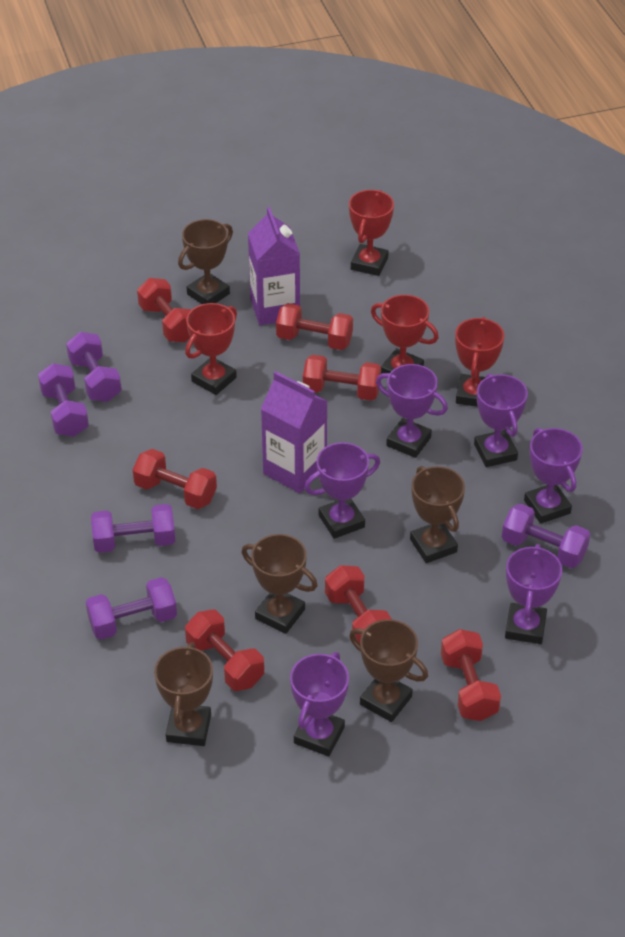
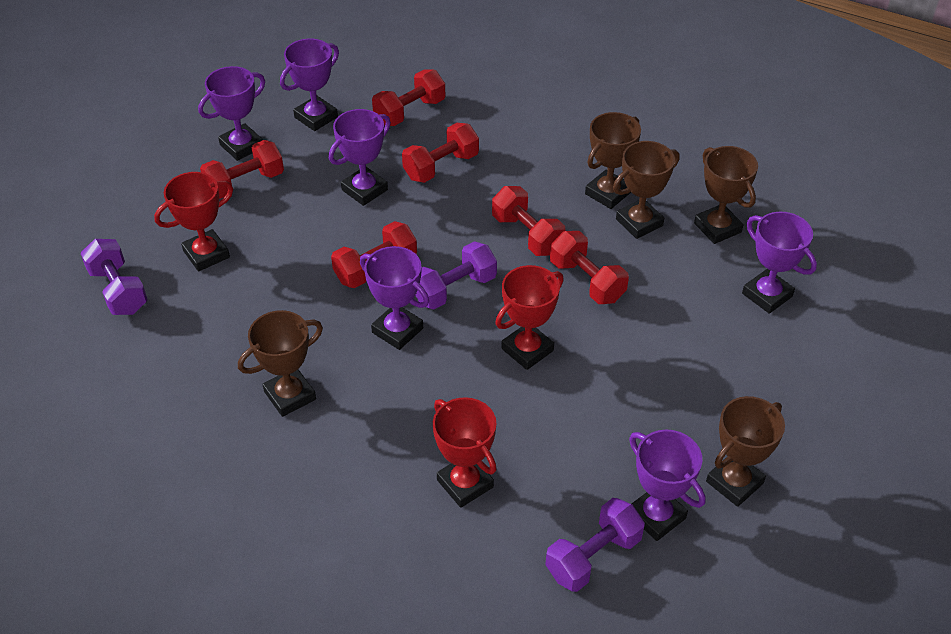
purple carton: [248,207,300,325] [261,371,328,493] = 2 -> none = 0
purple dumbbell: [38,363,89,437] [66,332,122,402] [86,577,177,640] [91,504,175,553] [502,503,590,568] = 5 -> [81,239,148,315] [415,241,497,309] [545,498,645,592] = 3
red dumbbell: [133,449,217,509] [137,278,191,342] [185,610,264,691] [276,303,353,350] [303,355,381,401] [325,565,391,643] [441,629,501,721] = 7 -> [200,140,284,199] [331,221,417,288] [372,70,445,126] [402,123,479,183] [492,186,565,256] [550,231,629,304] = 6
red trophy: [185,303,237,395] [349,190,394,276] [371,295,439,374] [455,317,504,407] = 4 -> [154,172,233,271] [433,397,497,508] [495,265,564,370] = 3

